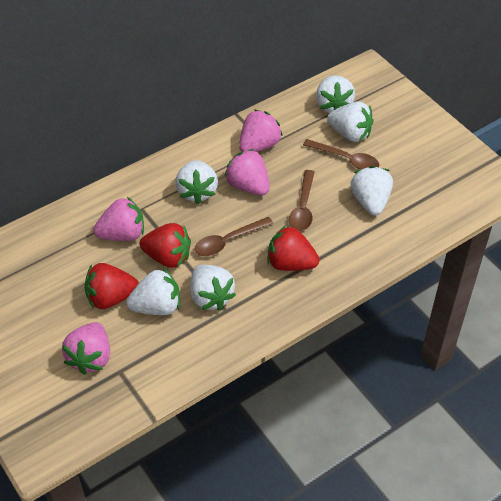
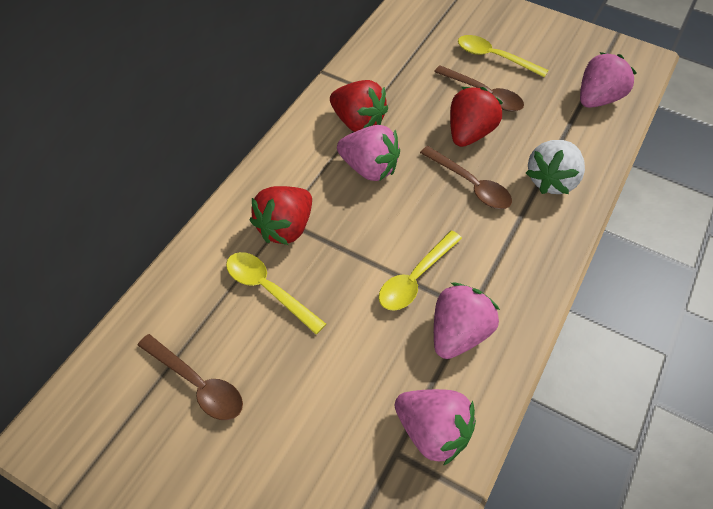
white strawberry: [126,268,180,315] [175,160,218,204] [190,265,236,311] [316,75,355,113] [327,101,374,142] [350,166,393,216] = 6 -> [526,140,585,194] = 1
yellow spoon: none = 0 -> [226,252,326,334] [379,231,462,311] [458,35,548,78] = 3

